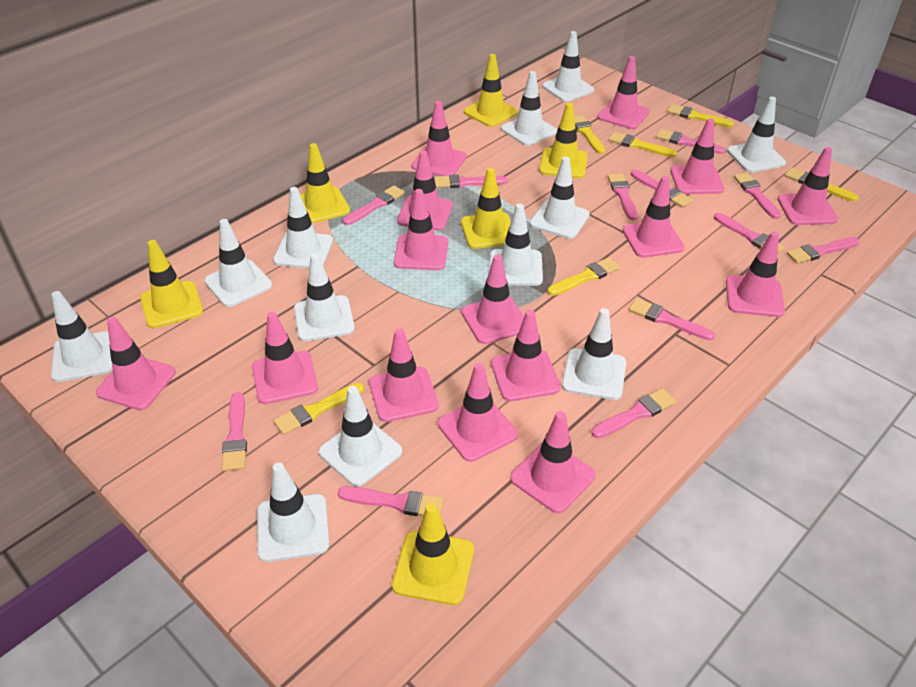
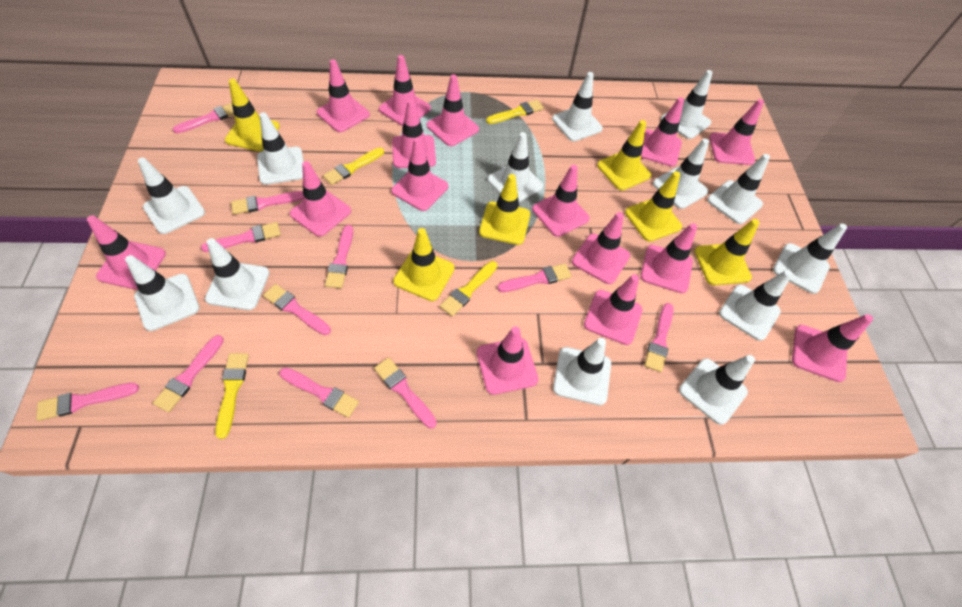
pink brush: [222,392,247,471] [338,486,444,516] [343,186,405,225] [434,174,508,188] [592,388,676,438] [607,173,638,220] [629,298,715,340] [631,169,693,208] [656,129,726,154] [714,213,785,253] [734,173,781,219] [787,237,859,264] = 12 -> [36,383,139,421] [153,335,224,412] [173,103,234,133] [201,222,281,252] [231,191,304,215] [263,284,331,335] [279,368,359,418] [325,225,353,288] [374,357,437,429] [497,264,571,292] [644,303,674,372] = 11
white traffic cone: [51,291,113,382] [204,219,272,307] [257,462,329,562] [273,187,333,268] [294,253,355,341] [319,386,402,487] [490,204,543,286] [501,71,557,146] [530,157,590,239] [542,31,594,102] [562,308,626,400] [727,97,786,172] = 12 -> [125,255,199,331] [138,157,205,234] [205,238,270,310] [257,112,304,185] [488,132,543,202] [552,72,603,141] [553,338,611,405] [653,138,709,209] [661,70,713,139] [679,355,755,425] [707,154,770,224] [719,270,792,341] [773,224,847,294] = 13
yellow brush: [273,383,364,435] [547,257,620,296] [574,115,605,154] [608,132,677,157] [667,104,734,128] [784,168,859,202] = 6 -> [215,353,249,439] [323,148,384,185] [440,261,497,316] [486,100,544,124] = 4

